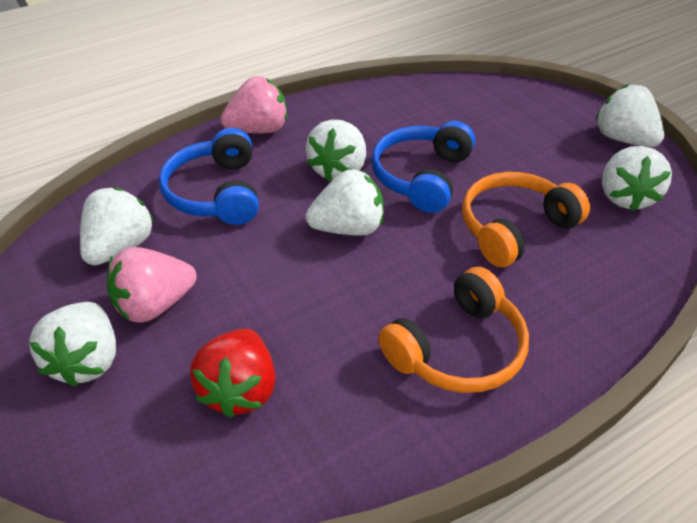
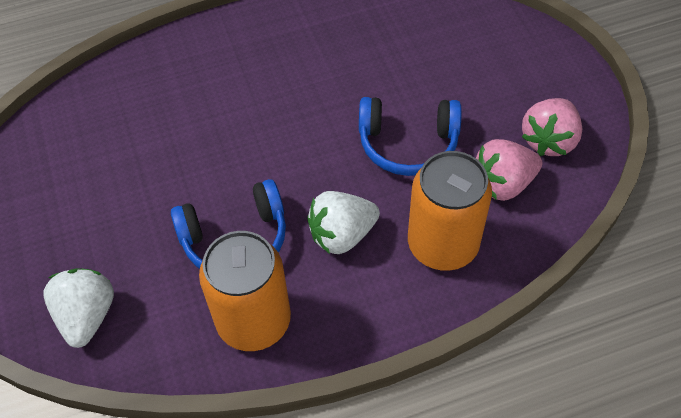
orange can: none = 0 -> [199,231,291,351] [408,151,492,271] = 2
orange headphones: [378,267,529,393] [462,172,590,267] = 2 -> none = 0
red strawberry: [190,329,276,418] = 1 -> none = 0
white strawberry: [29,302,116,387] [80,187,154,265] [306,120,366,181] [306,169,384,236] [596,84,664,147] [602,146,672,211] = 6 -> [43,268,114,348] [307,191,380,254] = 2

